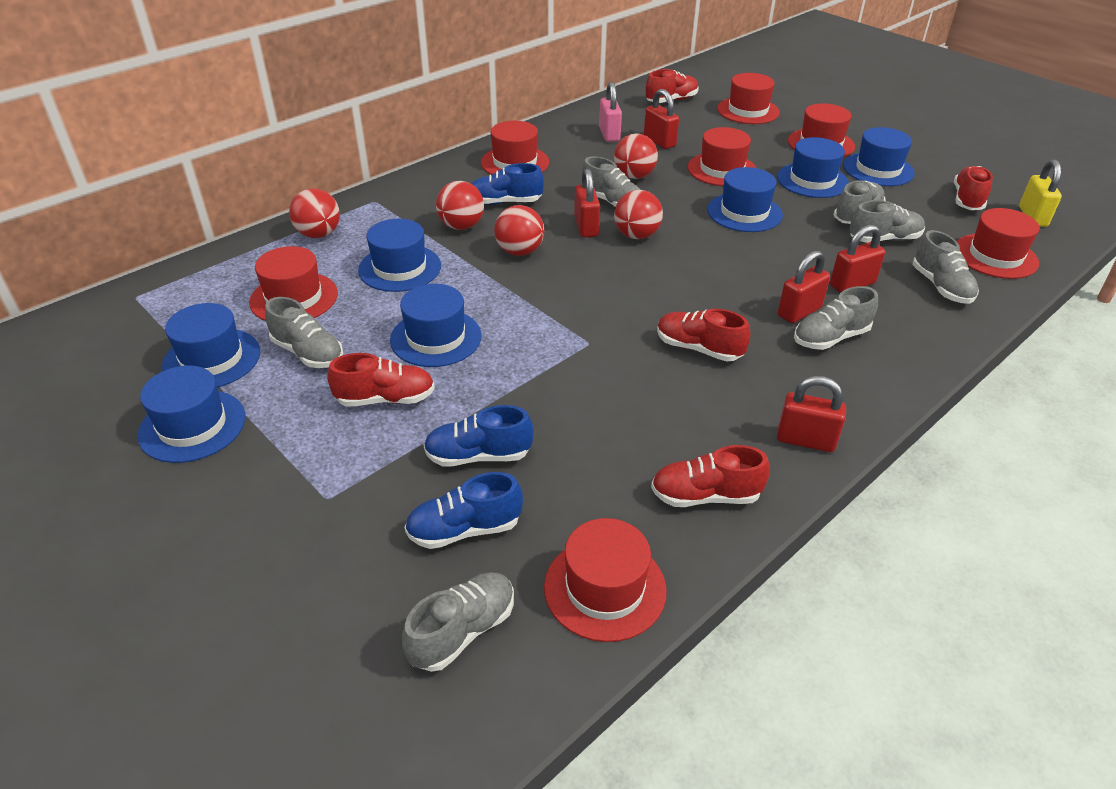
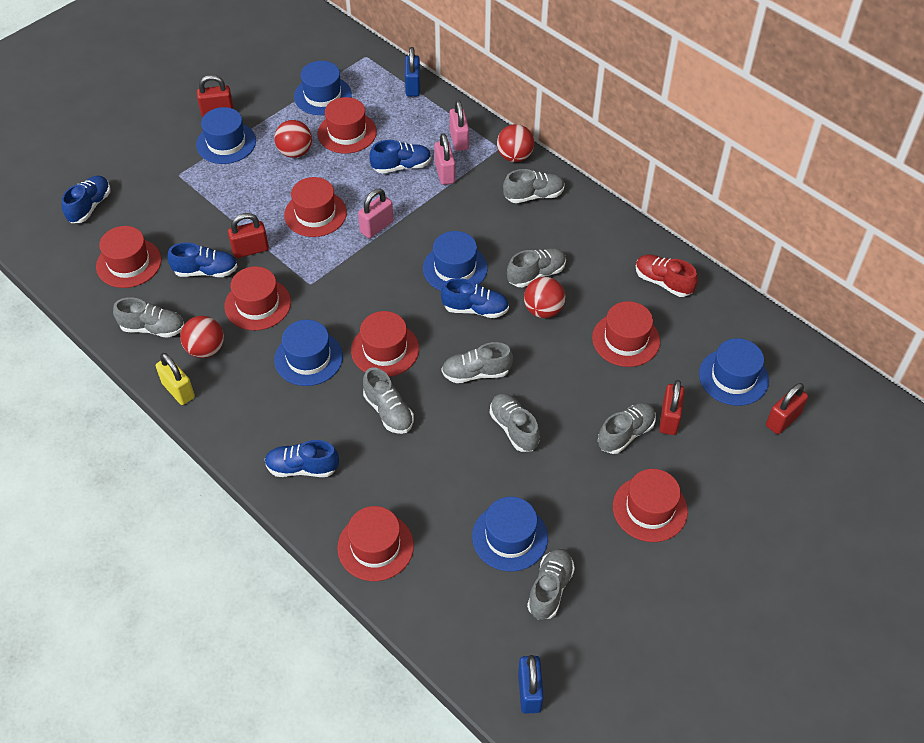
blue hat: [137,365,245,463] [162,303,260,387] [358,219,441,292] [390,284,482,367] [707,167,783,232] [777,137,849,198] [843,127,915,186] = 7 -> [196,107,256,164] [274,320,343,386] [294,61,352,115] [423,231,488,291] [472,497,548,572] [699,338,769,406] = 6
blue padlock: none = 0 -> [405,47,420,97] [518,655,544,714] = 2
blue shoe: [404,472,523,549] [424,405,534,467] [471,163,544,205] = 3 -> [62,176,111,223] [167,242,238,277] [265,440,339,477] [370,140,432,174] [441,278,509,318] = 5
grey shoe: [265,297,343,368] [402,572,514,672] [582,156,640,207] [794,286,878,350] [833,180,886,224] [849,200,925,243] [913,230,979,304] = 7 -> [113,297,184,338] [363,367,414,434] [442,342,513,383] [490,393,540,452] [503,169,565,203] [507,248,566,287] [527,549,575,620] [598,403,656,454] = 8
pink padlock: [599,82,622,142] = 1 -> [358,189,394,238] [434,133,455,185] [449,100,469,151] = 3
red ball: [289,188,340,238] [436,181,484,230] [494,205,544,256] [614,133,658,179] [614,190,663,239] = 5 -> [180,316,224,358] [274,120,312,158] [497,124,534,162] [524,277,565,318] = 4
red hat: [249,246,338,321] [481,121,549,175] [544,518,667,642] [688,127,756,186] [717,73,780,124] [788,103,855,157] [957,208,1040,279] = 7 -> [96,226,162,288] [224,266,291,331] [284,177,347,237] [318,97,377,153] [337,506,414,581] [351,311,419,377] [592,301,660,367] [613,469,688,542] = 8
red padlock: [574,168,600,238] [644,89,679,149] [777,376,846,452] [778,250,830,323] [830,225,885,293] = 5 -> [197,75,234,117] [228,213,269,258] [659,380,685,435] [766,383,808,434] = 4
red shoe: [327,353,435,407] [646,69,699,103] [651,445,770,507] [657,309,750,361] [954,166,993,210] = 5 -> [636,254,698,297] = 1

